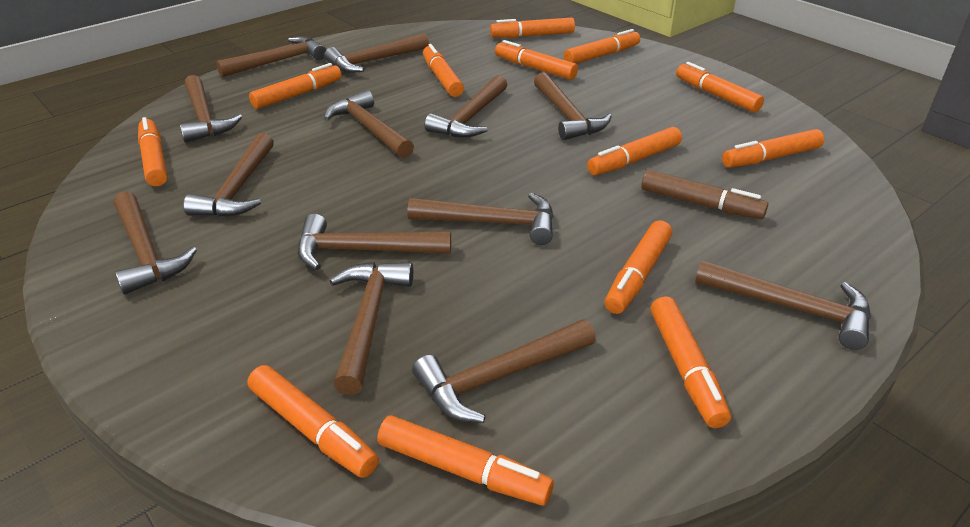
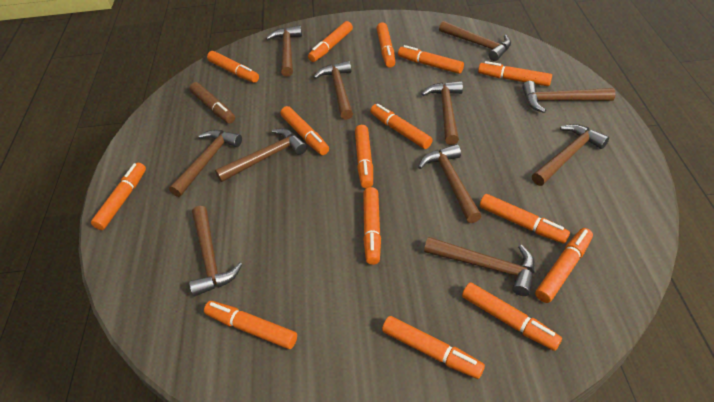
brown hammer: [114,191,197,294] [180,75,242,143] [183,133,274,217] [216,36,326,77] [298,214,451,270] [324,33,429,73] [324,90,414,158] [330,262,413,395] [408,193,554,245] [412,319,596,423] [425,75,507,138] [534,72,612,140] [695,260,871,350] = 13 -> [169,130,242,197] [189,206,242,297] [215,128,307,182] [266,25,302,77] [314,61,353,120] [418,144,481,223] [422,81,463,145] [424,237,535,296] [439,21,511,61] [522,81,615,113] [532,124,609,186] = 11
orange marker: [138,117,167,186] [247,365,379,478] [249,63,342,109] [377,415,554,506] [423,44,464,97] [490,17,575,38] [495,40,578,80] [564,29,640,64] [587,127,682,175] [605,220,672,314] [651,296,731,428] [676,62,764,113] [722,129,824,168] = 13 -> [91,163,146,230] [204,301,297,349] [207,51,259,83] [280,106,329,155] [308,21,353,62] [355,125,373,188] [363,187,381,265] [370,104,433,149] [376,22,395,67] [382,316,485,379] [398,45,464,74] [462,283,562,351] [478,61,552,86] [480,194,570,244] [535,228,593,303] = 15

